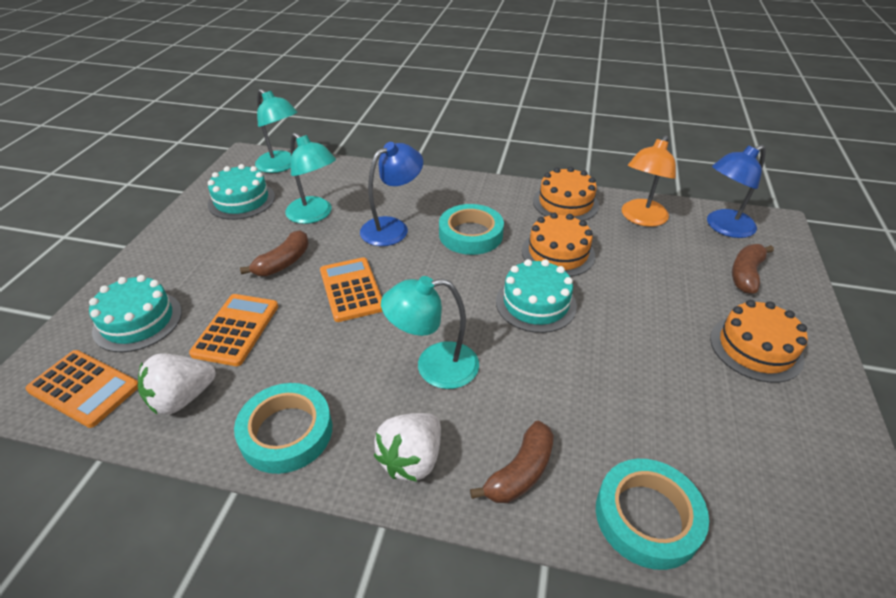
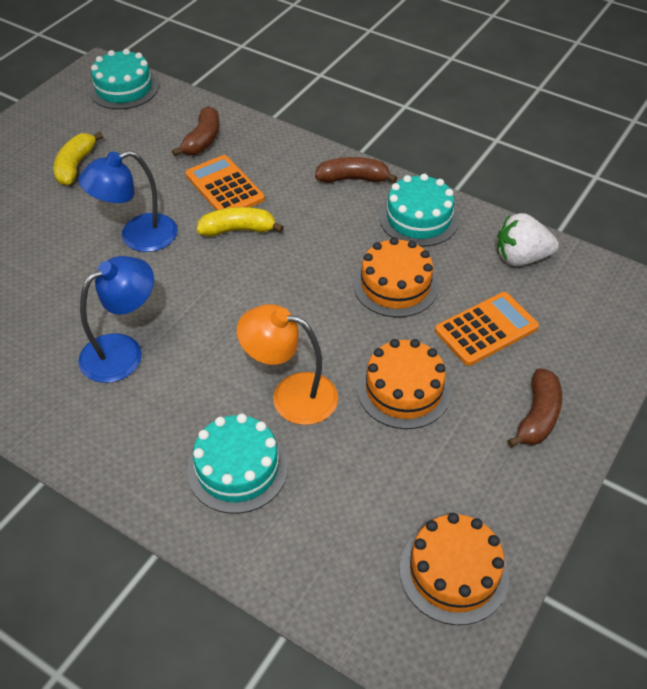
orange calculator: [25,350,138,428] [189,294,278,366] [320,258,383,322] = 3 -> [185,155,265,210] [435,292,539,366] = 2
turquoise lamp: [255,89,298,173] [285,133,336,224] [381,276,479,389] = 3 -> none = 0
turquoise tape: [234,383,332,474] [439,204,504,255] [596,459,709,570] = 3 -> none = 0
white strawberry: [138,354,216,414] [374,413,441,482] = 2 -> [497,213,559,266] = 1
yellow banana: none = 0 -> [53,132,103,186] [196,207,284,237] = 2

